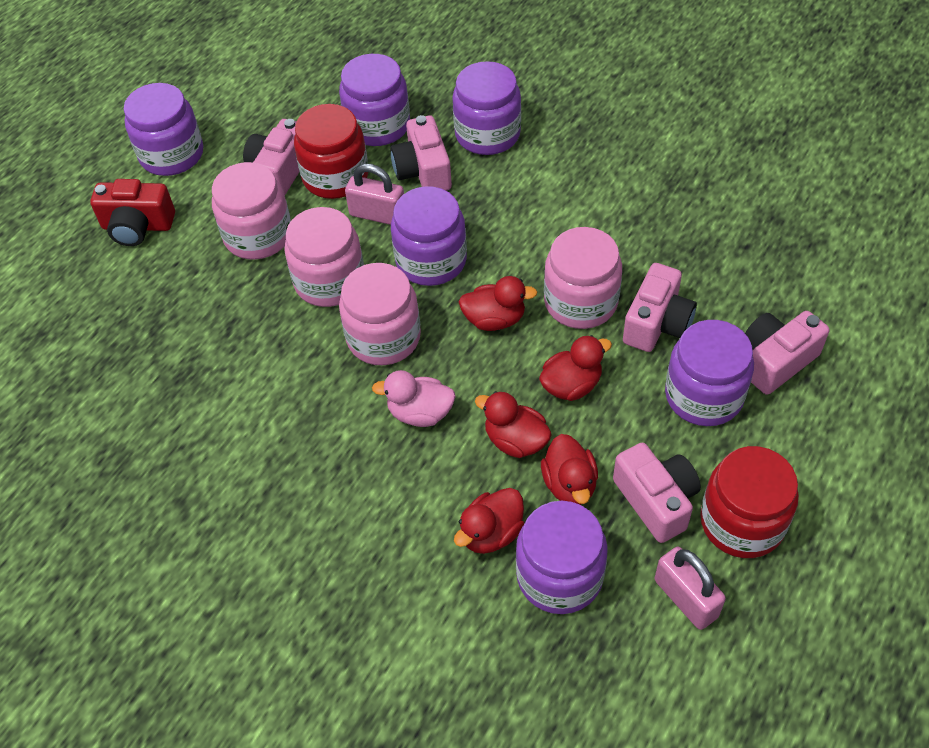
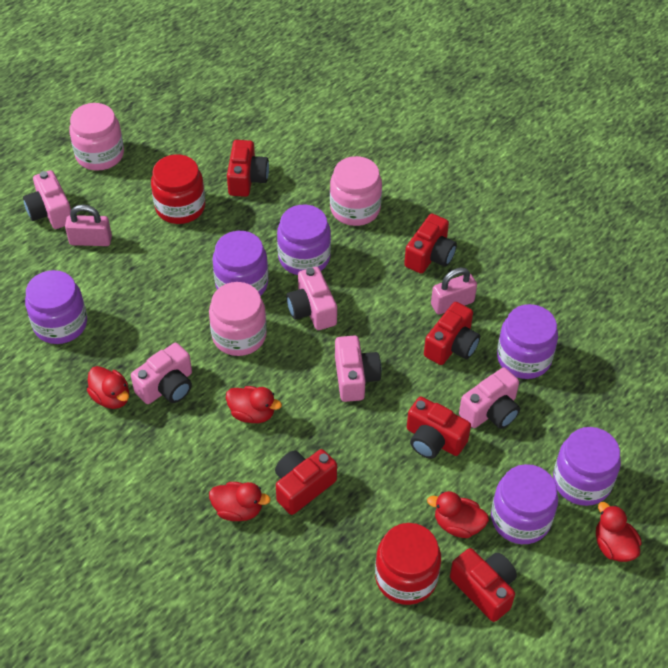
pink duck: [372,370,456,427] = 1 -> none = 0
pink jar: [212,162,291,260] [284,207,364,307] [339,263,421,365] [544,227,622,329] = 4 -> [69,103,124,171] [209,282,267,356] [330,156,382,226] = 3
red camera: [90,179,175,246] = 1 -> [227,140,269,197] [275,449,337,515] [404,214,457,274] [407,397,471,459] [424,302,480,365] [450,548,517,622] = 6

